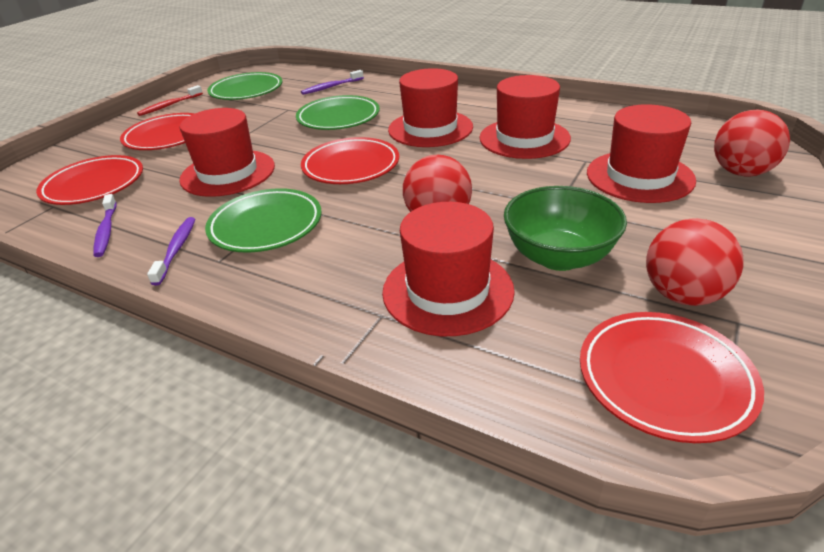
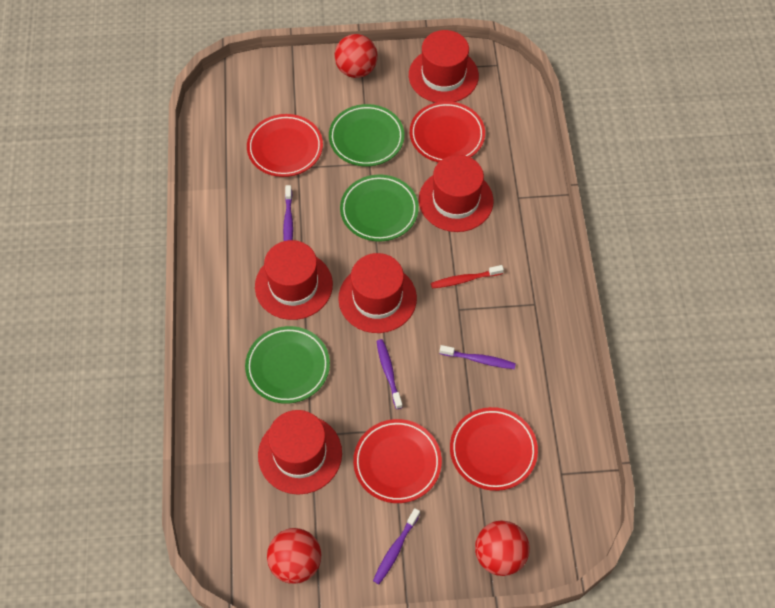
green bowl: [504,186,627,271] = 1 -> none = 0
purple toothbrush: [93,194,117,257] [147,217,195,285] [301,70,364,95] = 3 -> [283,185,293,241] [373,508,420,584] [376,339,403,409] [439,345,516,369] = 4

